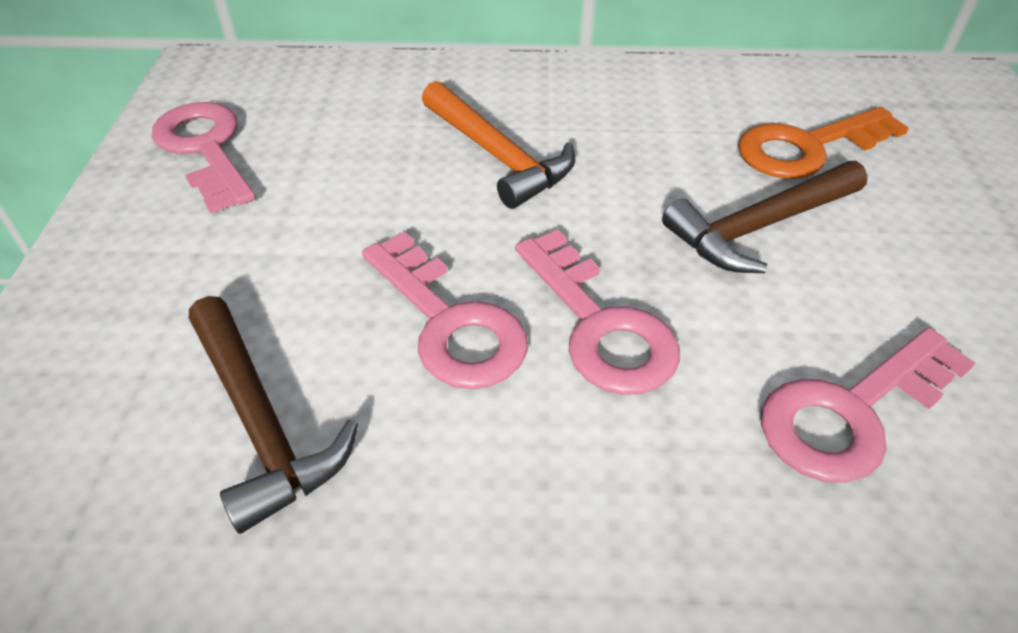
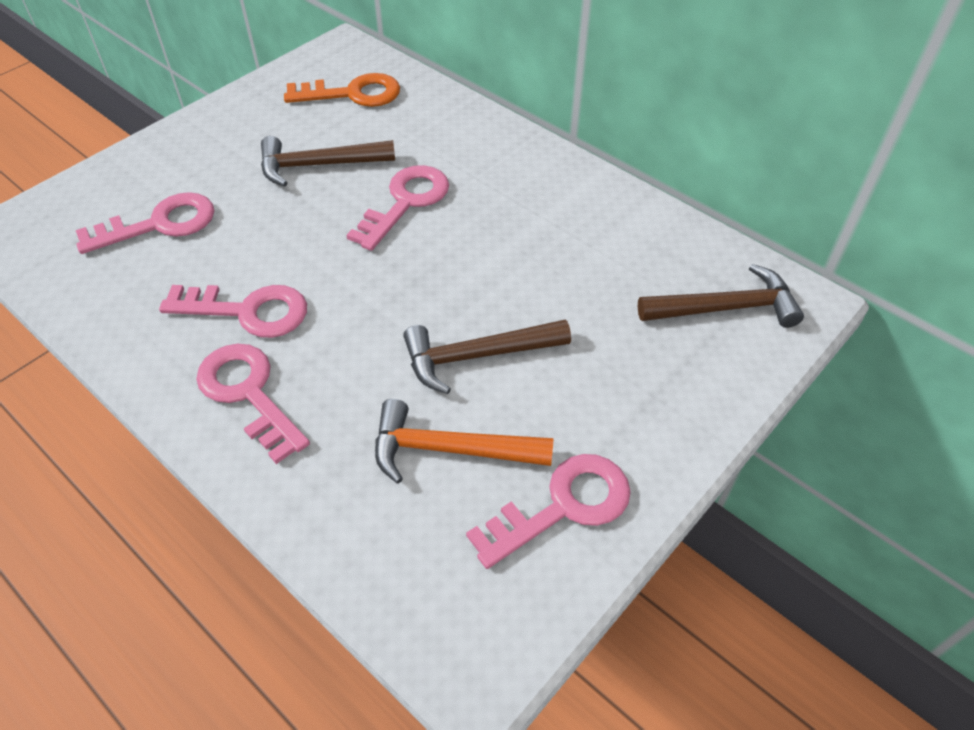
brown hammer: [189,296,358,534] [662,161,868,273] = 2 -> [261,136,395,187] [403,320,571,394] [638,264,804,328] = 3
pink key: [152,102,256,213] [362,232,528,389] [515,230,680,395] [761,328,975,483] = 4 -> [76,192,214,254] [159,285,307,338] [196,344,310,464] [347,165,449,251] [466,454,631,569] = 5

